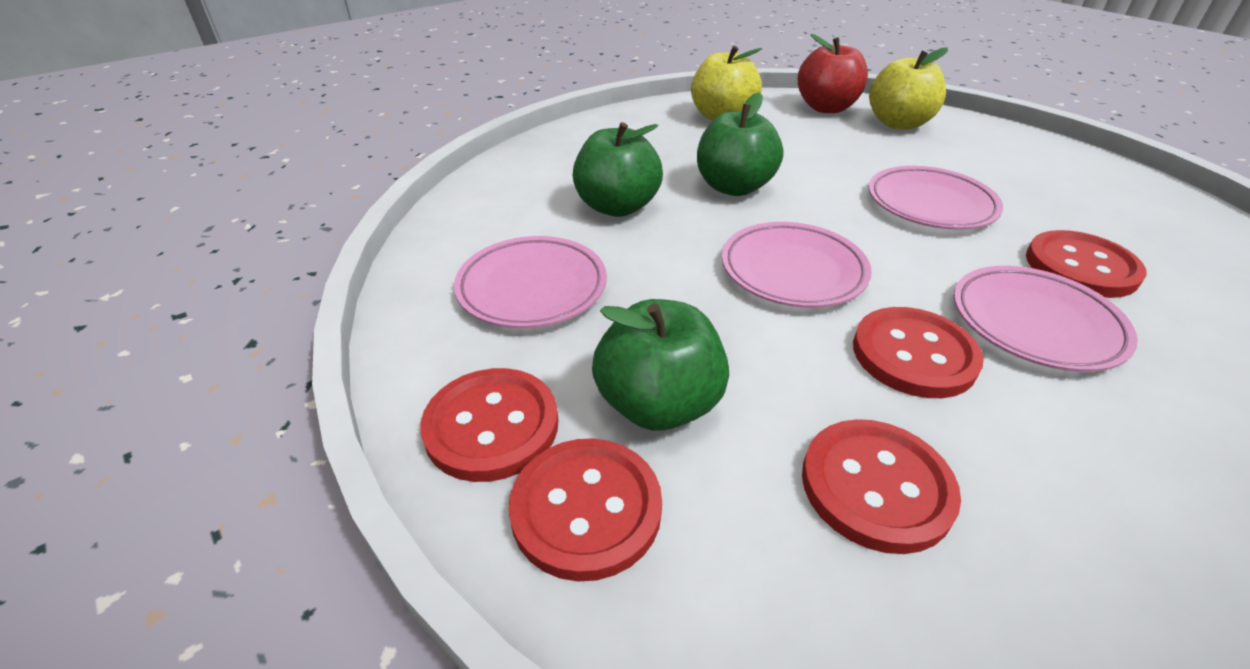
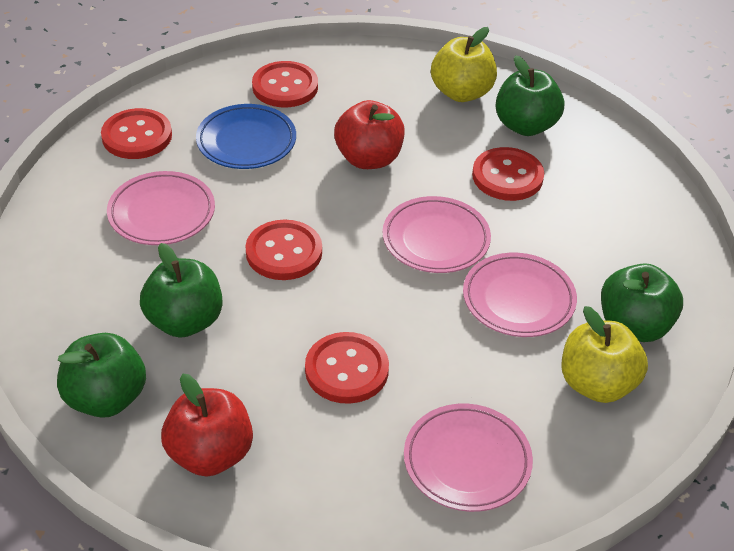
blue plate: none = 0 -> [196,104,296,169] = 1
green apple: [573,122,663,217] [592,299,729,431] [697,92,783,196] = 3 -> [57,333,146,418] [140,243,223,338] [496,55,564,136] [601,263,683,342] = 4
red apple: [798,34,868,113] = 1 -> [161,373,253,477] [334,100,405,169] = 2

